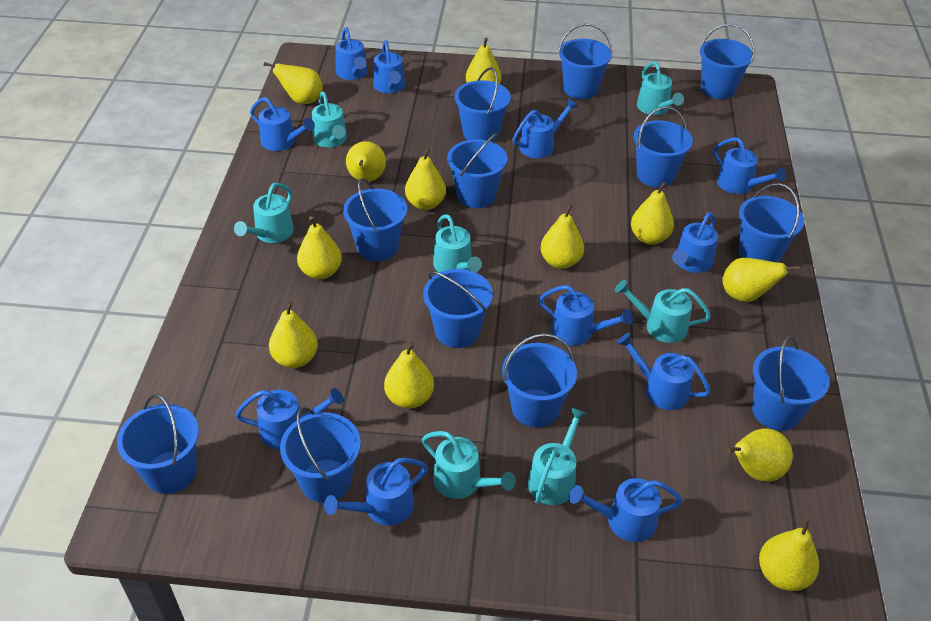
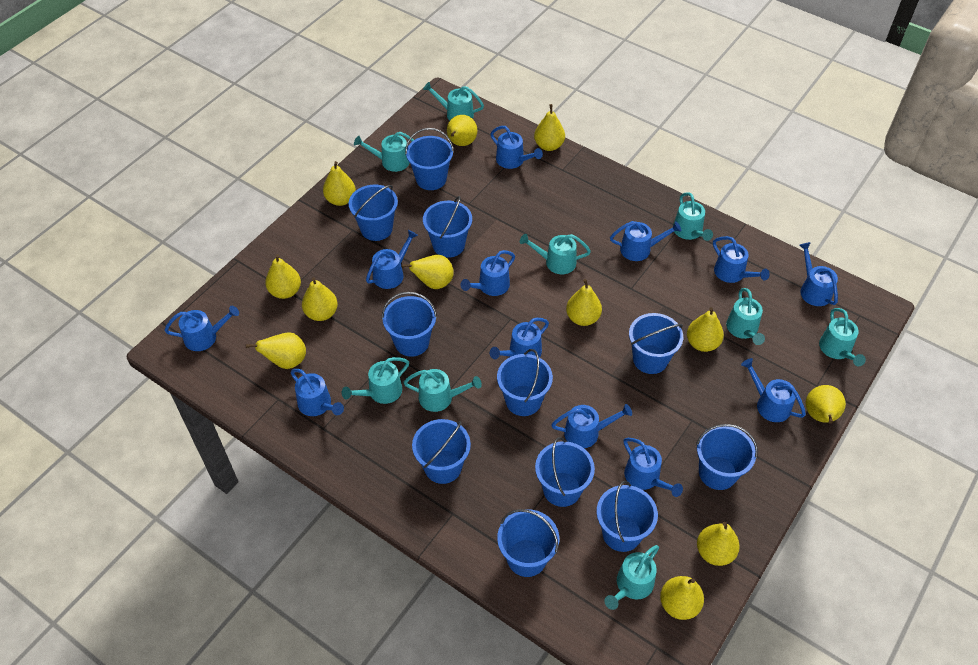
blue bucket: [117,394,199,494] [280,407,361,503] [343,178,407,261] [423,269,493,348] [447,133,508,208] [455,67,511,142] [502,333,577,427] [558,24,612,99] [634,106,693,187] [700,24,754,99] [739,183,804,263] [752,336,830,431] = 12 -> [349,185,398,241] [382,292,437,357] [405,128,454,190] [412,419,471,484] [423,196,472,258] [497,349,553,416] [497,509,559,577] [535,437,595,507] [596,481,658,552] [629,313,683,374] [696,424,758,490] = 11
blue watering can: [235,388,343,449] [250,97,315,151] [324,458,428,525] [335,27,367,80] [373,40,405,93] [512,98,578,158] [539,285,633,346] [569,478,682,542] [617,333,711,410] [672,212,718,273] [713,137,786,194] = 11 -> [164,306,239,351] [291,369,344,416] [366,230,418,289] [461,250,515,296] [490,126,543,169] [490,318,549,359] [551,404,632,448] [610,221,681,261] [623,438,683,497] [713,236,770,283] [741,358,806,422] [799,242,838,306] = 12
turquoise watering can: [234,183,294,243] [312,91,347,147] [422,431,516,499] [433,214,482,273] [528,407,587,505] [615,280,711,343] [637,61,684,115] = 7 -> [342,357,409,404] [354,132,414,172] [403,369,482,412] [423,82,484,121] [520,234,591,274] [604,545,659,610] [673,192,713,241] [726,288,765,345] [819,308,866,366] = 9

